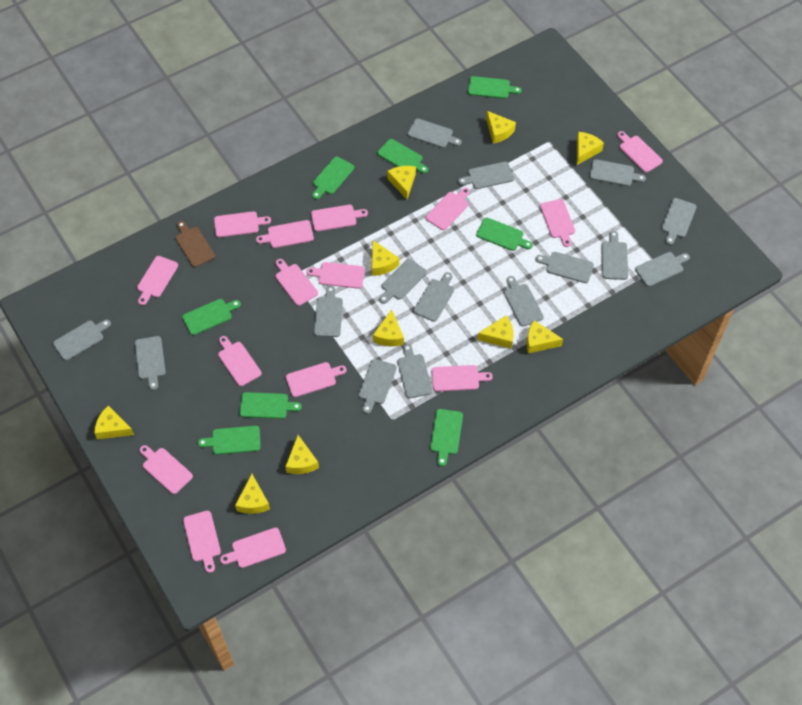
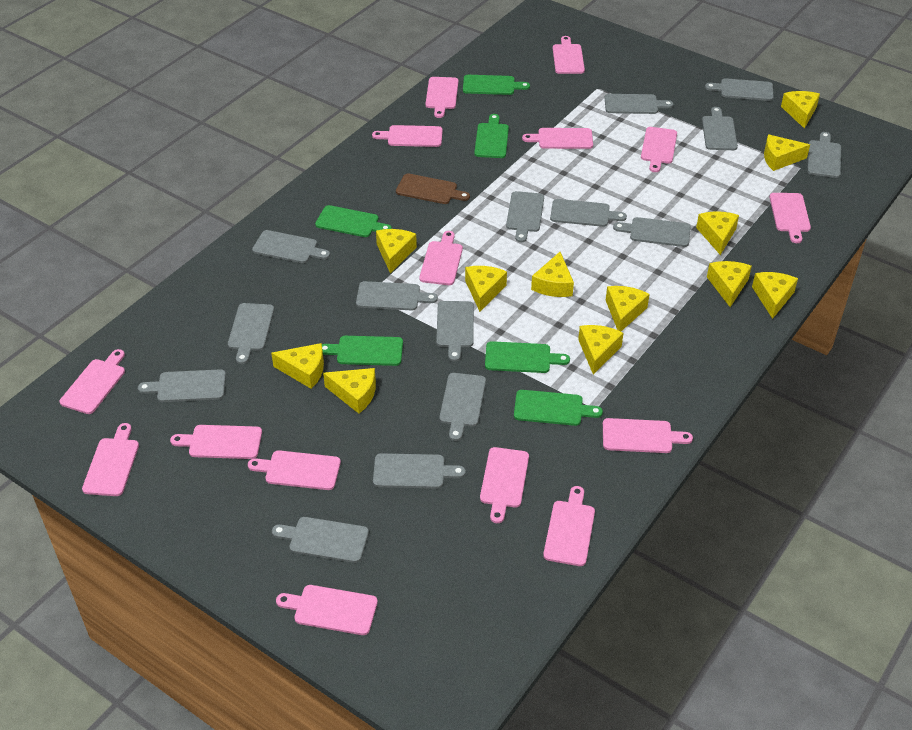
green cutting board: [182,299,241,335] [198,426,261,455] [240,392,302,419] [312,157,354,199] [378,139,428,174] [430,409,463,466] [468,76,522,99] [476,218,533,251] = 8 -> [315,205,392,237] [322,336,403,366] [463,75,530,95] [474,114,509,158] [485,341,570,373] [514,390,603,426] = 6
yellow cheese: [94,406,134,439] [235,474,270,514] [285,435,319,474] [372,240,399,276] [373,310,404,346] [387,166,416,199] [477,316,514,349] [486,111,516,144] [527,320,563,353] [577,132,604,165] = 10 -> [271,343,324,389] [323,368,376,414] [376,229,417,273] [465,266,507,312] [531,252,574,297] [578,325,623,375] [606,286,650,331] [696,211,739,255] [707,261,752,307] [752,272,798,319] [764,134,810,171] [781,91,820,129] = 12

